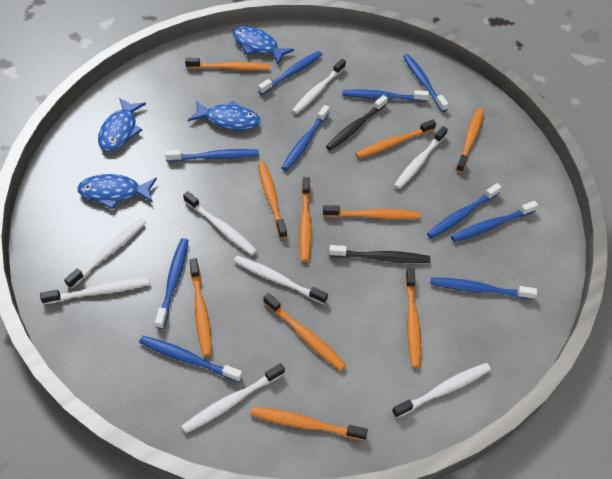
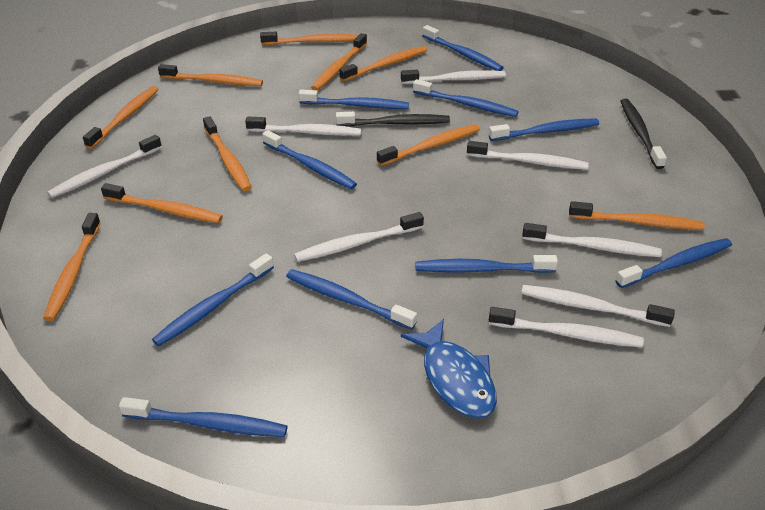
blue fish: [77,174,157,210] [98,98,146,151] [188,100,260,130] [233,26,294,65] = 4 -> [401,319,497,418] = 1

